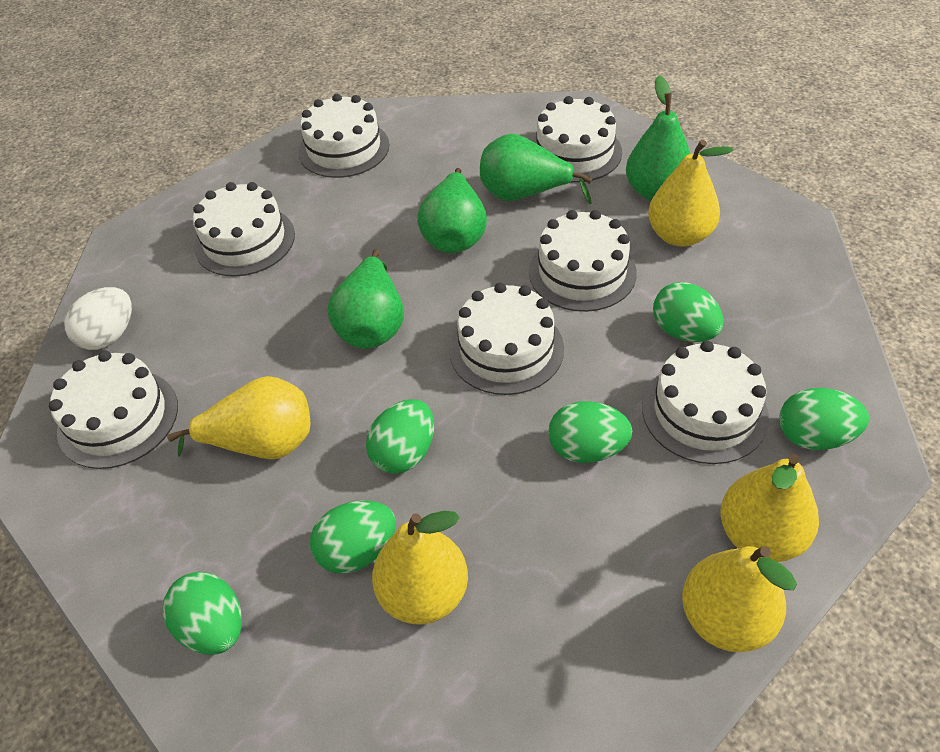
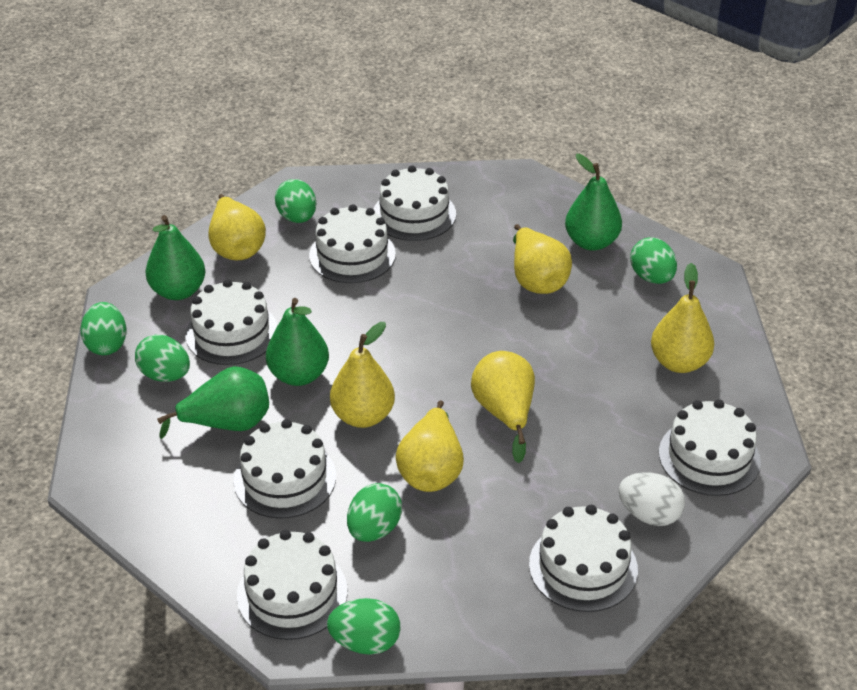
yellow pear: [167,376,310,459] [372,511,468,624] [648,140,733,247] [682,546,797,652] [721,454,819,562] = 5 -> [208,194,266,260] [330,322,395,428] [396,400,464,492] [471,351,535,463] [513,224,572,294] [651,263,714,373] = 6

